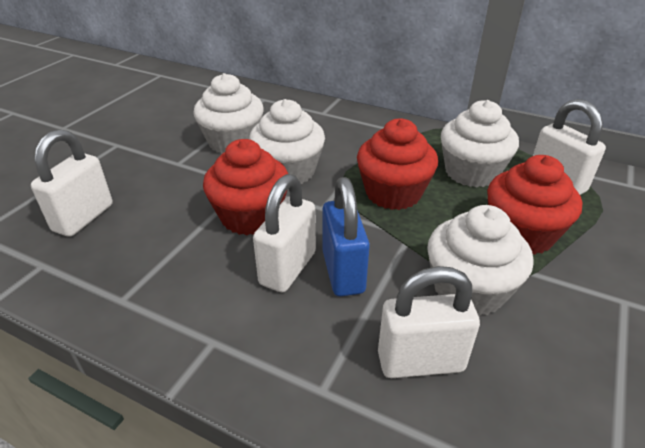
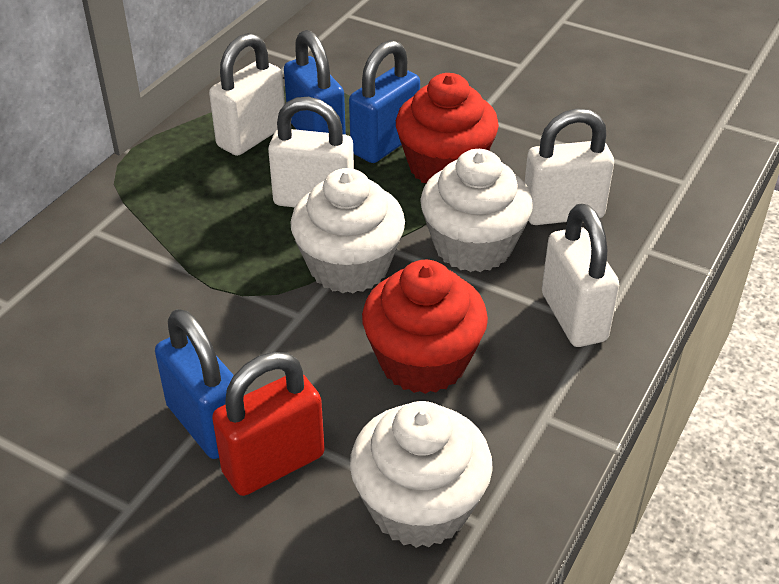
blue padlock: [322,177,370,296] = 1 -> [155,309,234,459] [284,30,346,135] [349,40,420,163] = 3
red cupcake: [203,139,288,235] [357,118,438,210] [487,155,582,255] = 3 -> [362,260,488,394] [396,73,499,183] = 2
red padlock: none = 0 -> [212,352,325,496] = 1
white cupcake: [193,73,264,154] [249,99,325,184] [427,205,533,316] [441,100,519,187] = 4 -> [290,168,405,293] [350,401,493,548] [420,149,533,272] = 3

